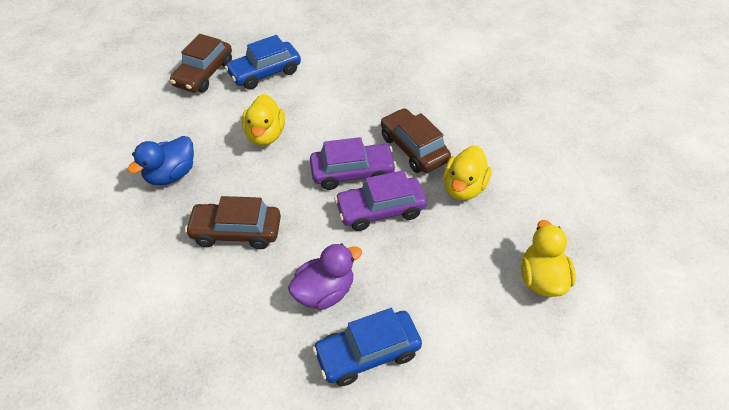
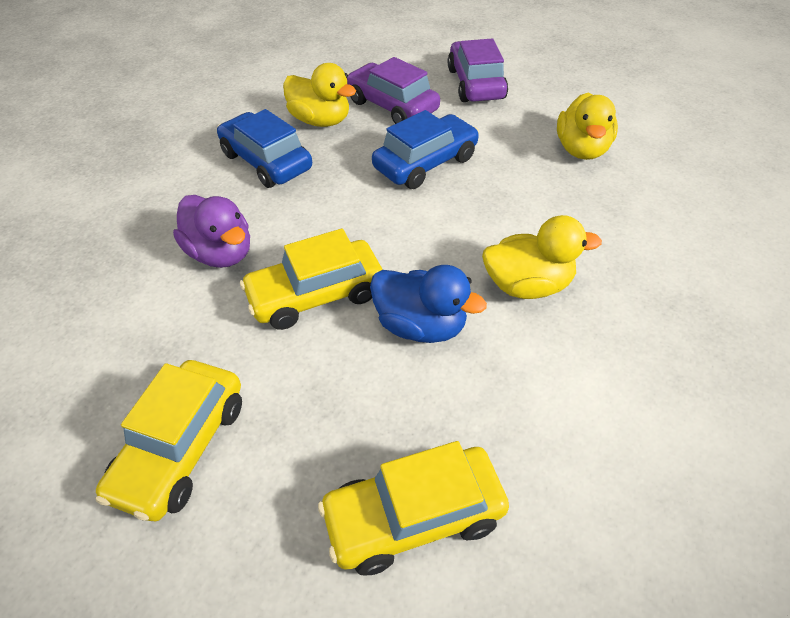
brown car: [170,34,232,93] [185,196,281,249] [381,108,451,173] = 3 -> none = 0
yellow car: none = 0 -> [96,360,242,521] [240,228,383,330] [318,441,509,575] = 3

